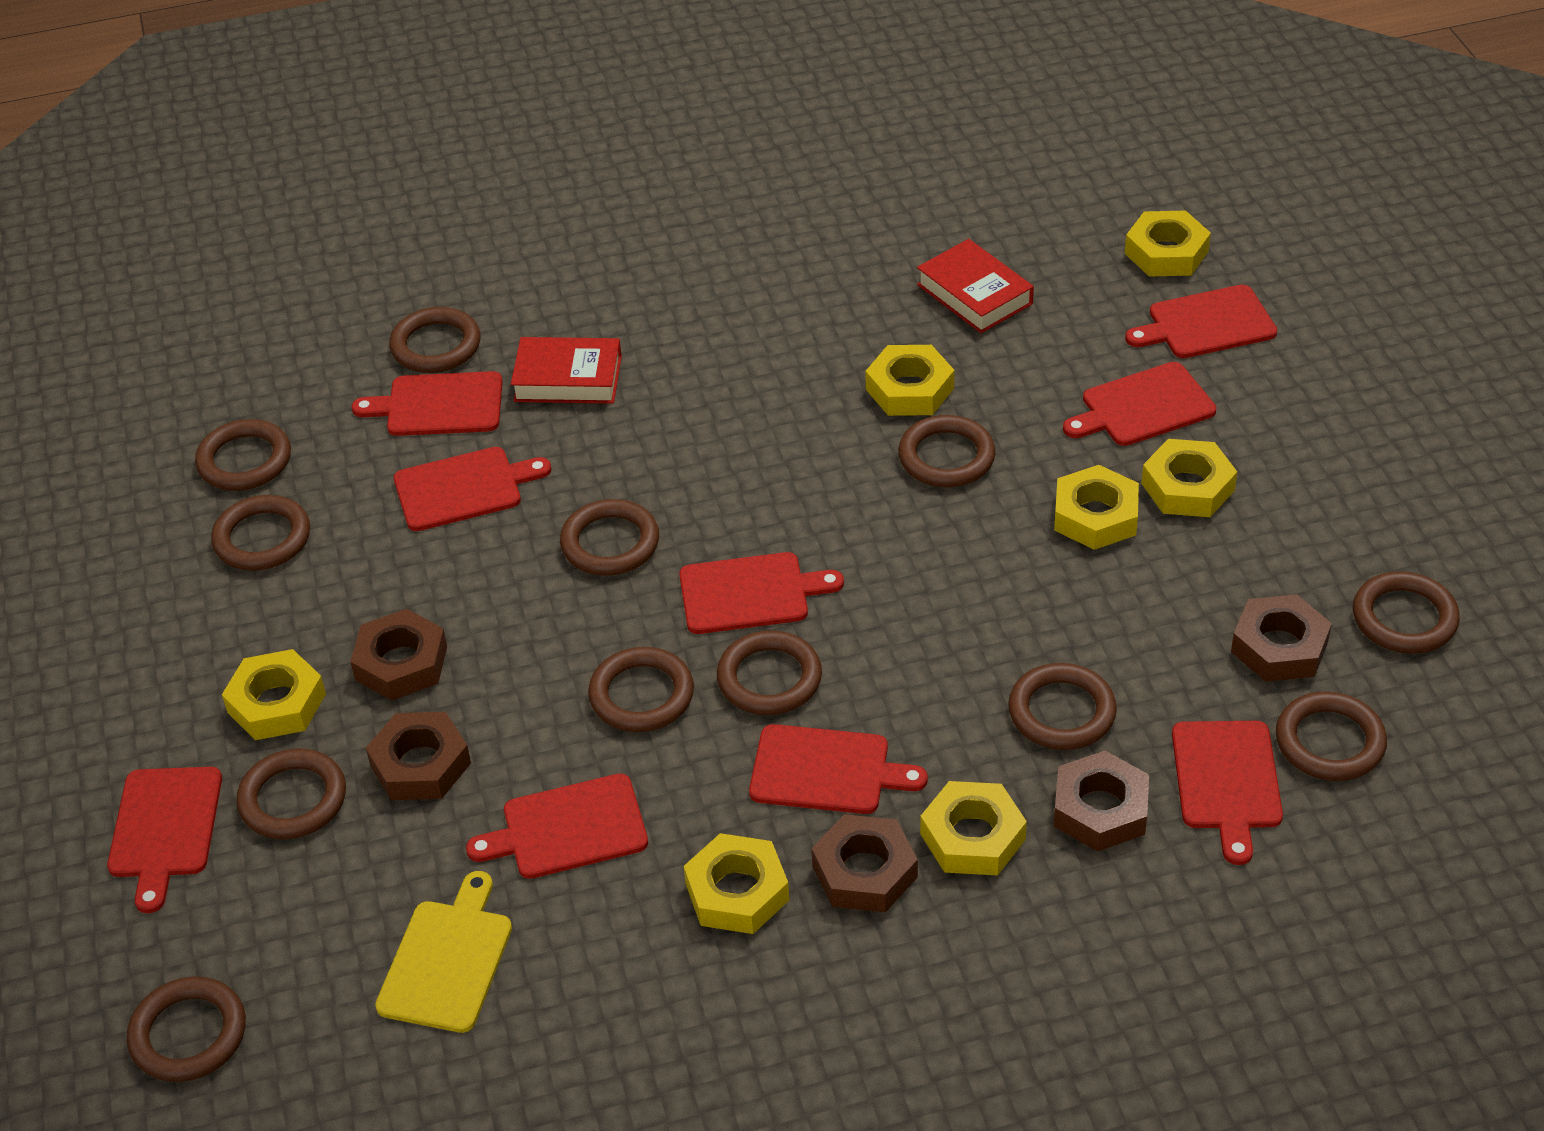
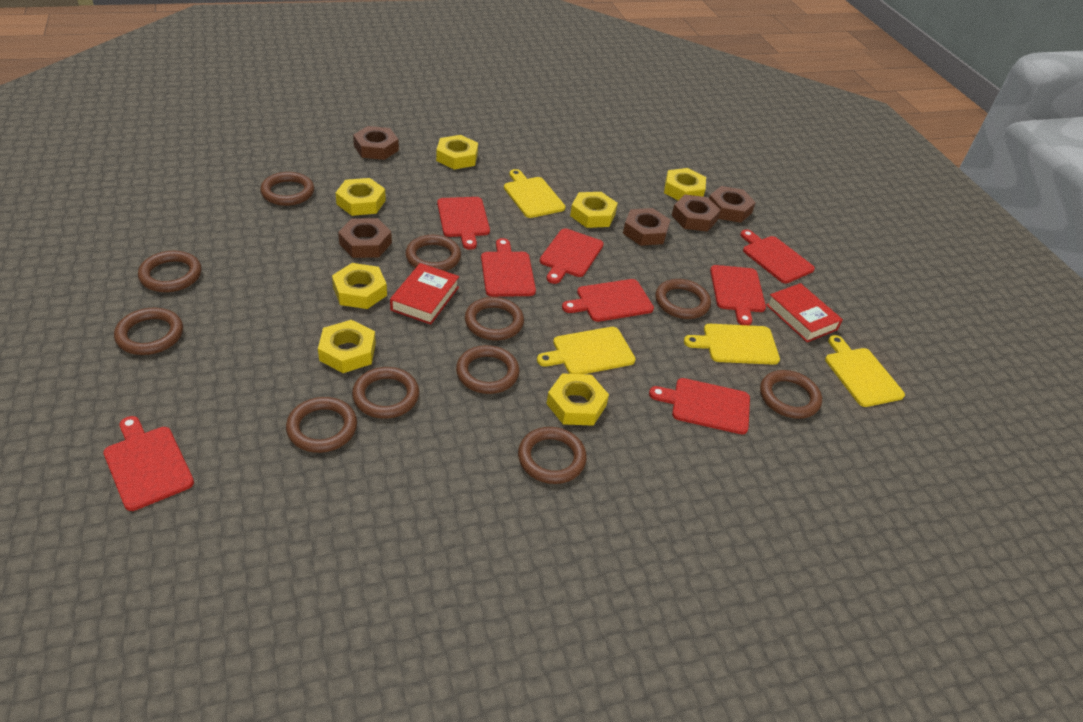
brown ring: [127,977,246,1082] [195,419,291,491] [211,495,310,571] [236,749,346,839] [389,307,481,373] [560,499,659,576] [588,647,694,732] [717,631,822,715] [898,415,996,487] [1008,663,1117,750] [1276,692,1387,781] [1353,571,1460,654] = 12 -> [114,308,183,355] [138,251,201,292] [260,172,314,206] [286,397,357,453] [352,367,419,419] [405,235,461,271] [456,345,519,394] [465,297,524,340] [518,427,587,484] [655,279,711,319] [760,370,822,419] = 11
red cutting board: [107,767,222,913] [352,371,502,436] [394,447,551,531] [466,774,648,879] [679,552,844,634] [749,724,928,814] [1063,362,1216,446] [1125,285,1277,358] [1172,721,1283,865] = 9 -> [103,416,194,511] [437,197,490,250] [481,238,536,297] [540,228,604,284] [562,279,654,322] [649,378,750,434] [710,265,766,325] [740,229,815,283] = 8
yellow cutting board: [375,871,512,1033] = 1 -> [504,169,565,218] [537,327,636,374] [684,324,780,365] [825,335,905,407] = 4

